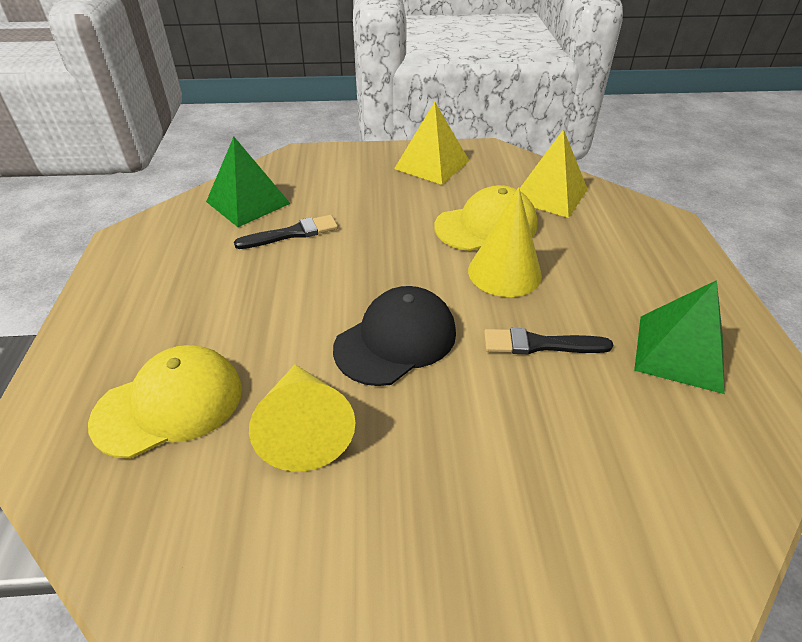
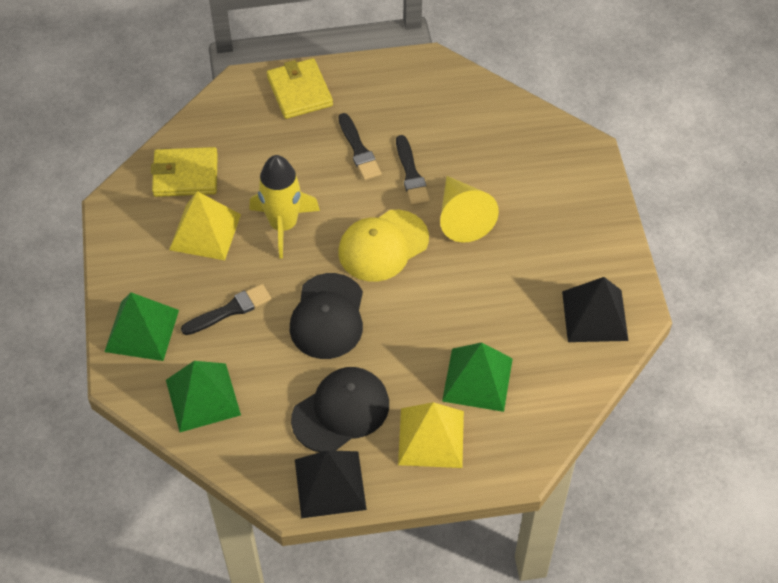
black brush: [234,215,338,249] [484,328,613,354] = 2 -> [181,284,271,335] [338,113,382,180] [396,135,430,206] = 3
black cap: [333,286,456,386] = 1 -> [290,273,363,359] [291,367,389,452] = 2
black pyramid: none = 0 -> [295,450,367,518] [562,277,629,342] = 2
green pyramid: [206,137,291,227] [634,280,725,394] = 2 -> [104,292,179,361] [166,361,241,432] [442,342,513,412] = 3
yellow cap: [88,345,242,459] [434,185,538,251] = 2 -> [338,210,429,282] = 1
yellow cone: [249,364,356,472] [468,187,542,297] = 2 -> [440,176,499,242] = 1
yellow rocket: none = 0 -> [249,155,320,258] = 1
yellow wallet: none = 0 -> [151,147,218,197] [267,58,333,119] = 2

